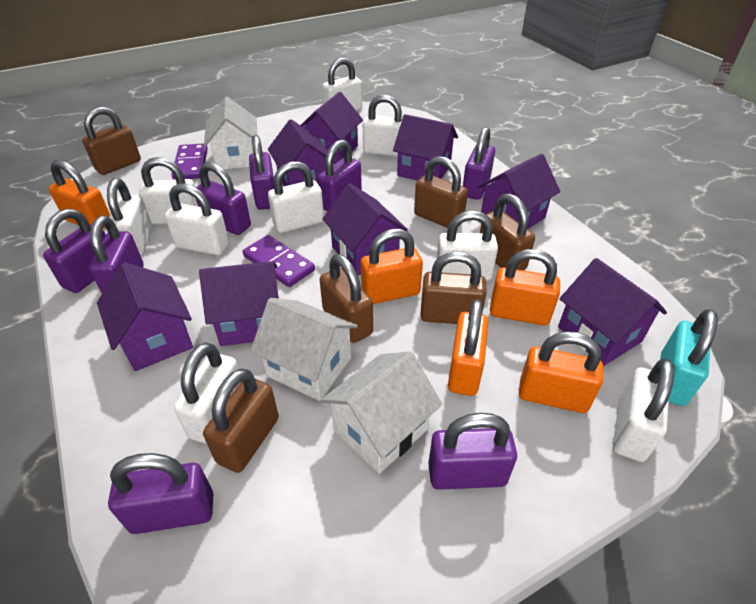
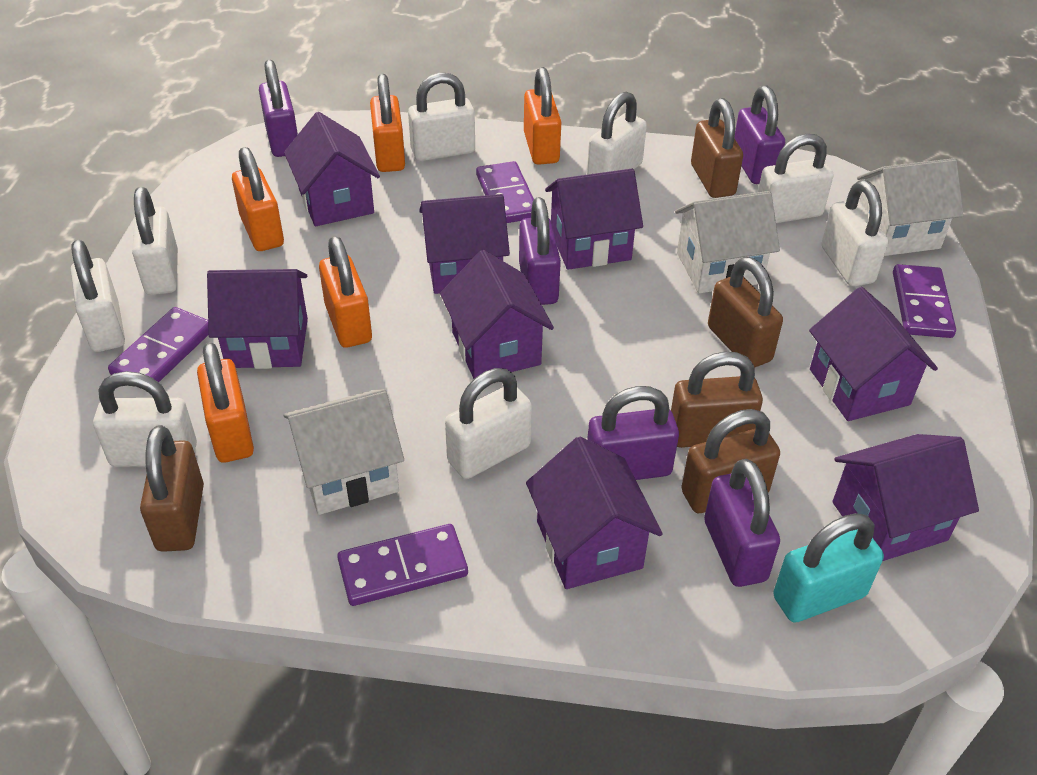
brown padlock: [82,106,141,175] [203,368,279,473] [320,254,373,343] [414,156,468,228] [420,251,487,324] [480,194,535,270] = 6 -> [140,425,204,552] [671,351,763,448] [681,409,780,513] [691,98,743,198] [708,257,783,368] = 5
purple domino: [171,143,208,180] [243,235,315,287] = 2 -> [108,307,209,382] [337,524,468,606] [476,161,534,223] [893,264,956,338] = 4
purple padlock: [43,209,106,293] [89,216,144,293] [108,453,213,534] [196,162,251,235] [249,135,274,210] [317,139,362,211] [428,413,517,490] [463,126,495,200] = 8 -> [259,59,298,157] [519,197,561,305] [587,386,679,480] [704,459,780,587] [734,85,785,184] = 5
white padlock: [107,178,152,257] [139,157,198,224] [165,183,229,255] [174,342,241,444] [268,161,324,233] [322,58,362,111] [363,94,402,157] [436,211,498,281] [613,358,675,462] = 9 -> [71,240,125,352] [93,371,197,467] [132,187,178,295] [408,73,475,161] [445,368,532,479] [587,92,647,175] [758,134,834,223] [822,180,888,286] = 8

